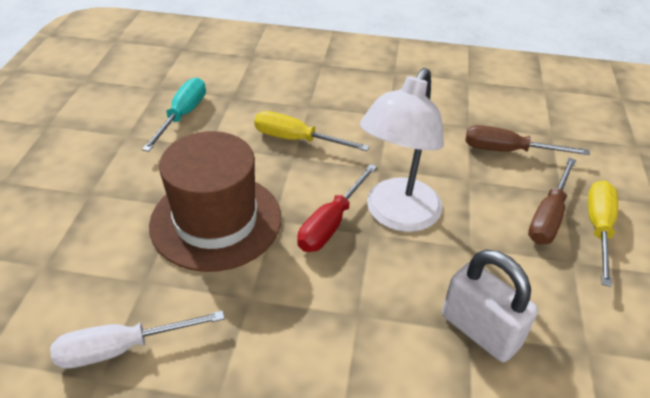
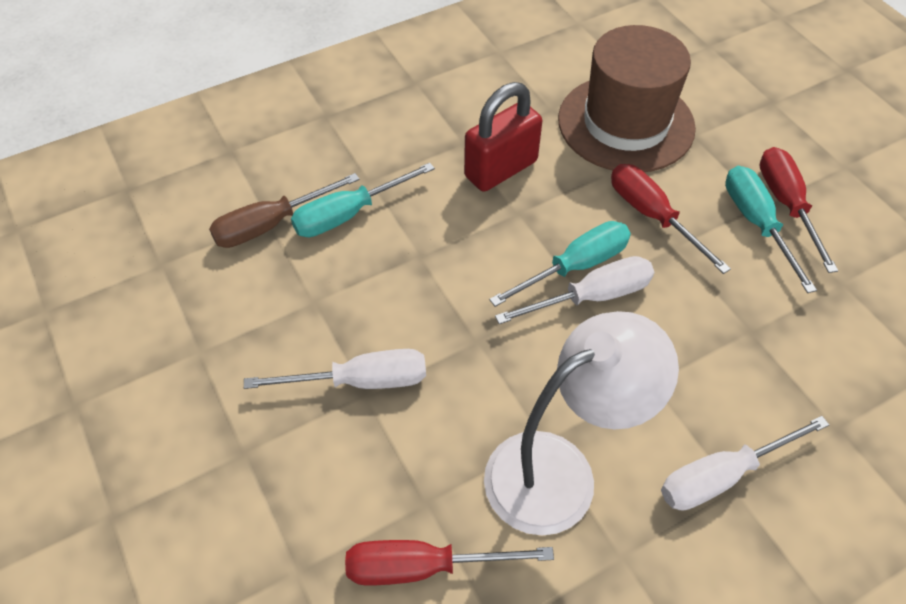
brown screwdriver: [465,125,590,155] [528,158,576,245] = 2 -> [209,173,360,248] = 1
red padlock: none = 0 -> [464,82,542,192] = 1
red screwdriver: [297,164,377,252] = 1 -> [345,540,554,585] [611,164,731,274] [759,147,838,273] = 3
turquoise screwdriver: [142,78,206,152] = 1 -> [291,163,435,237] [489,221,631,307] [725,166,817,293] = 3
white padlock: [442,250,538,362] = 1 -> none = 0
white screwdriver: [50,311,225,369] = 1 -> [244,349,426,389] [495,256,654,324] [661,416,829,511] = 3
yellow screwdriver: [254,111,370,151] [588,180,618,287] = 2 -> none = 0

